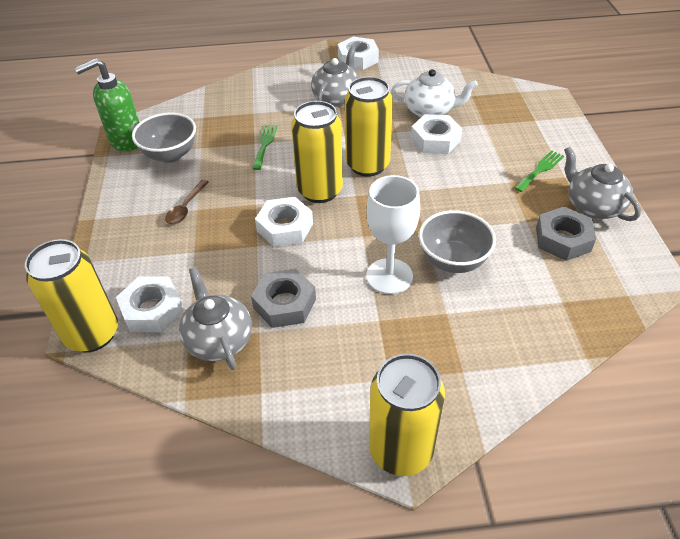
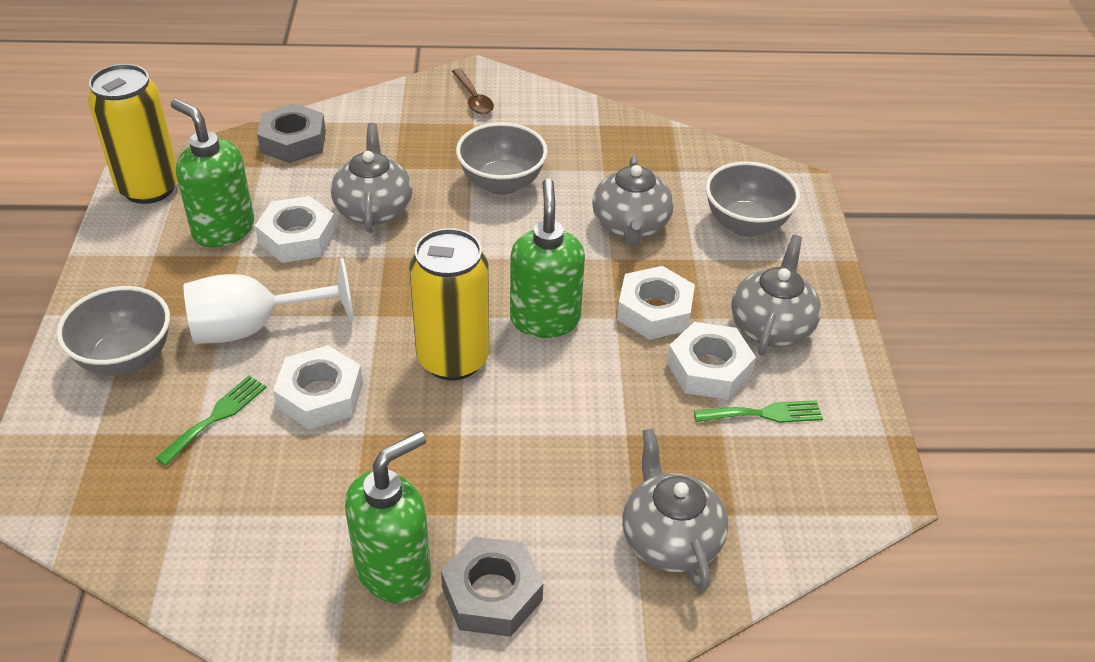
green soap dispenser: [75,58,140,151] = 1 -> [171,99,254,248] [345,431,431,603] [510,178,585,338] = 3
grey bowl: [132,112,196,163] [419,210,496,273] = 2 -> [57,286,170,376] [456,122,548,195] [705,161,800,237] = 3
grey teapot: [179,267,252,370] [311,46,359,107] [564,147,641,221] = 3 -> [331,123,412,233] [592,156,674,245] [622,428,728,591] [731,235,821,356] = 4
white teapot: [391,69,478,117] = 1 -> none = 0
yellow can: [25,239,118,352] [291,101,343,203] [345,77,393,177] [369,354,445,476] = 4 -> [88,64,177,204] [409,228,489,381] = 2

